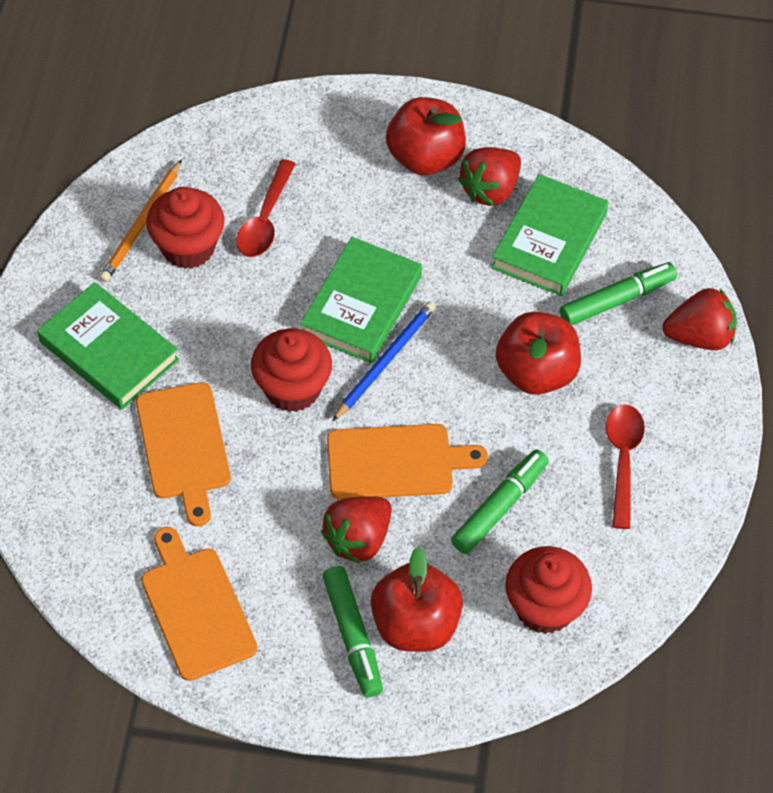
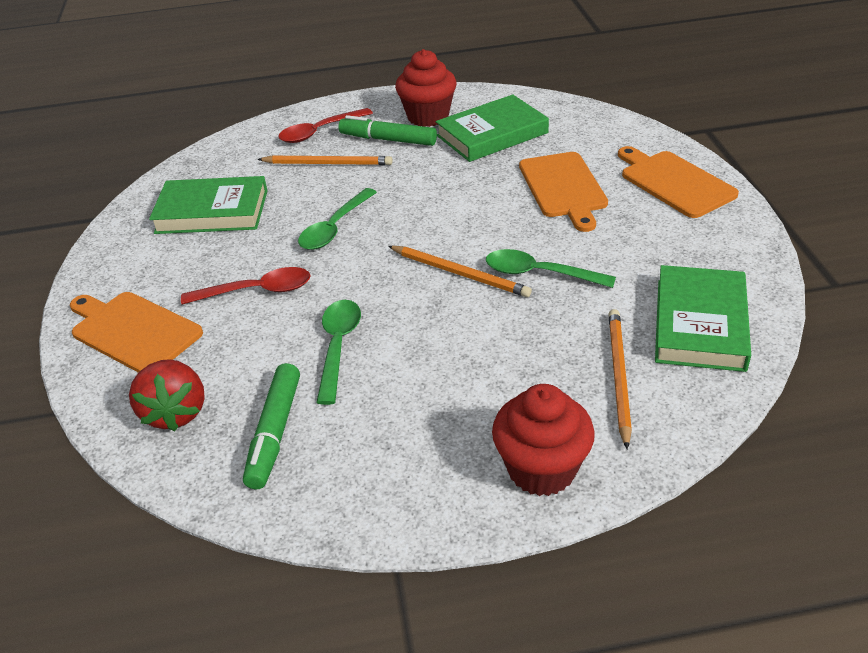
blue pencil: [332,301,436,422] = 1 -> none = 0
green marker: [323,566,383,697] [451,450,549,554] [560,262,677,325] = 3 -> [243,363,300,489] [338,115,437,146] = 2
green spoon: none = 0 -> [298,188,377,250] [316,300,361,405] [486,249,616,288] = 3
orange pencil: [99,159,182,282] = 1 -> [257,155,393,165] [388,246,532,297] [609,309,632,449] = 3
red apple: [371,546,463,652] [386,97,466,175] [496,312,581,395] = 3 -> none = 0
red cupcake: [146,187,224,269] [251,329,332,412] [505,546,592,634] = 3 -> [395,49,456,127] [492,384,595,496] = 2
red strawberry: [321,496,392,563] [458,147,521,206] [663,288,737,350] = 3 -> [129,359,205,431] = 1

